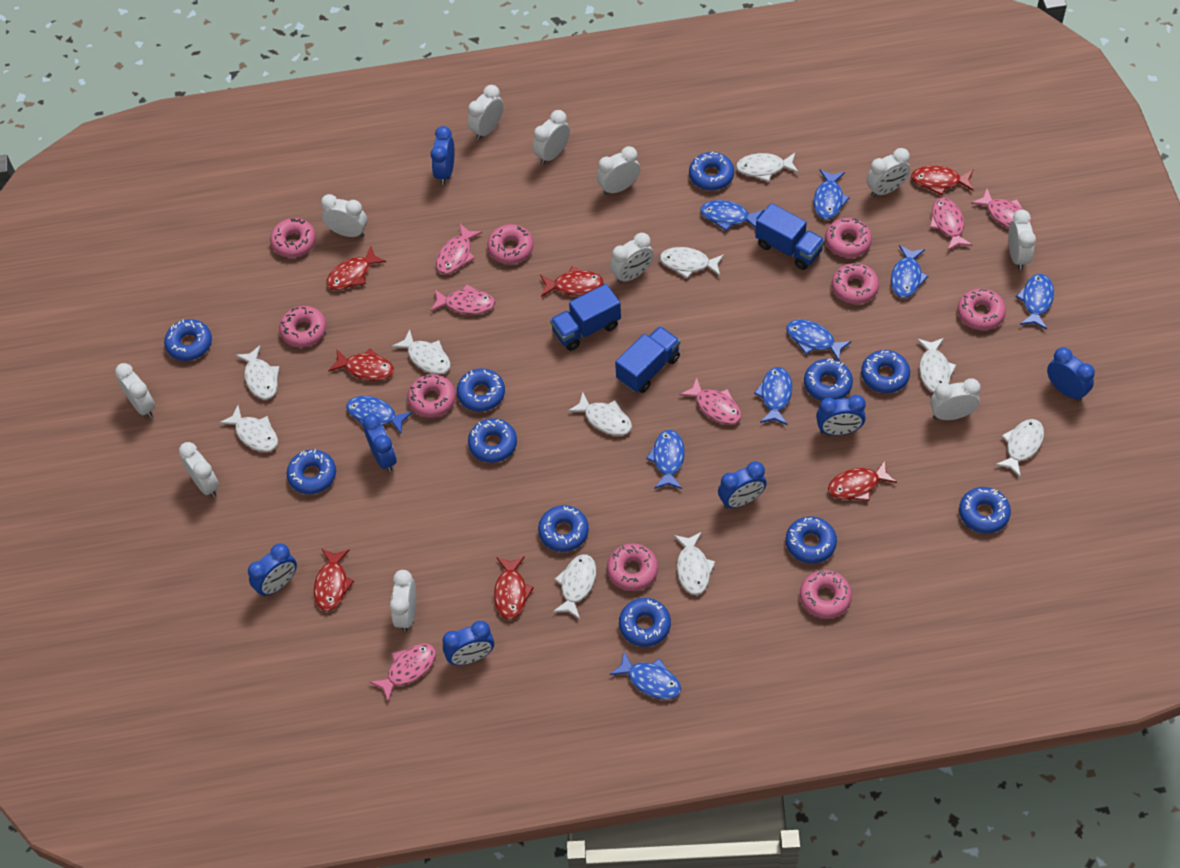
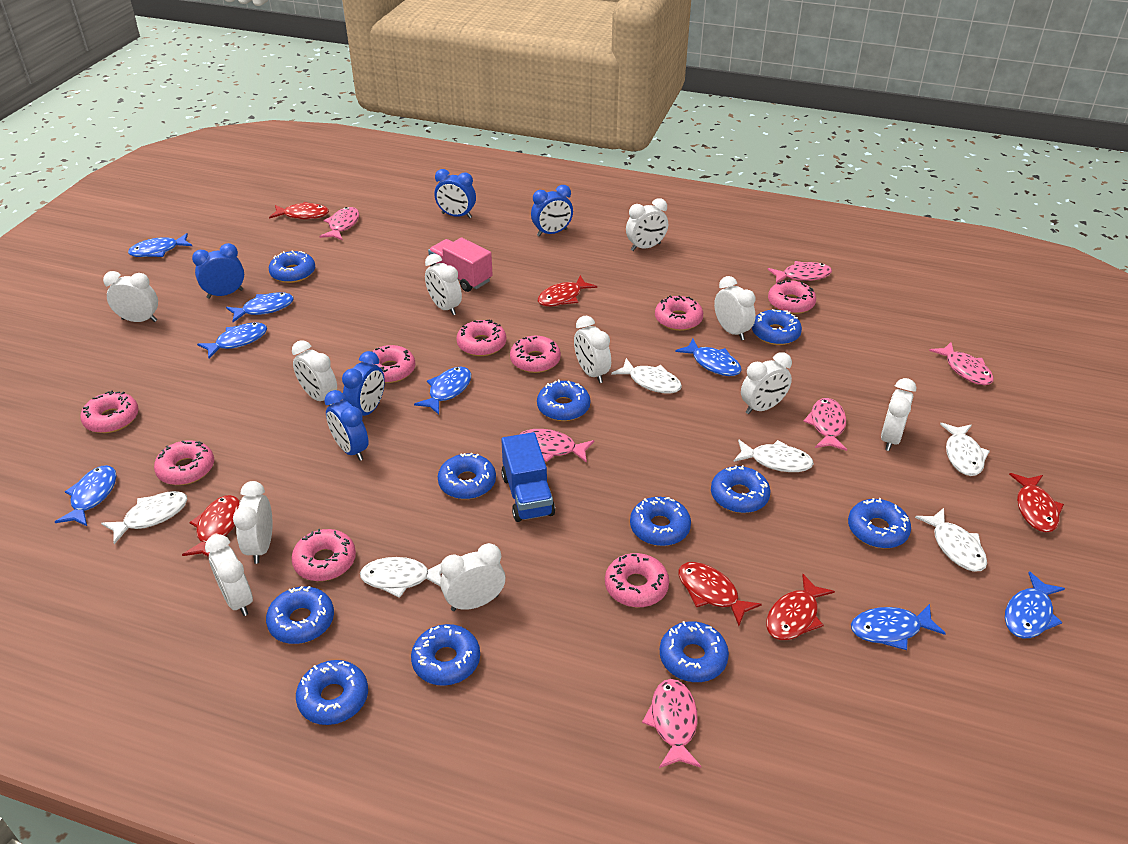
blue clock: [248,543,297,597] [363,414,397,472] [431,126,454,185] [442,621,494,665] [718,461,767,509] [816,395,866,435] [1047,347,1095,401] = 7 -> [192,243,244,299] [324,390,369,461] [342,351,385,416] [435,169,476,218] [531,185,573,237] = 5
blue fish: [346,396,413,434] [609,650,681,699] [646,430,685,489] [700,200,764,231] [754,367,792,425] [786,320,852,361] [814,169,850,220] [891,245,928,298] [1016,274,1054,330] = 9 -> [55,465,116,526] [128,233,192,257] [197,322,267,359] [226,292,294,322] [414,366,471,414] [675,339,741,376] [851,604,946,650] [1005,571,1065,638] = 8
blue truck: [550,284,621,351] [615,326,680,393] [755,203,825,270] = 3 -> [501,432,555,522] = 1
pink truck: none = 0 -> [428,237,493,292] = 1
red fish: [314,549,354,611] [326,246,386,290] [328,349,394,381] [494,556,534,619] [540,267,604,297] [828,461,897,501] [911,166,974,195] = 7 -> [182,495,240,557] [269,202,329,219] [538,275,597,307] [678,562,762,626] [766,574,835,640] [1009,473,1064,532] = 6
white fish: [219,406,278,452] [236,345,279,400] [392,329,450,375] [553,554,596,619] [568,392,632,436] [660,247,724,279] [674,532,716,595] [736,153,799,182] [917,338,956,393] [995,419,1044,478] = 10 -> [101,491,188,544] [360,557,442,598] [611,358,682,394] [733,439,814,472] [915,508,987,572] [940,423,990,476] = 6

